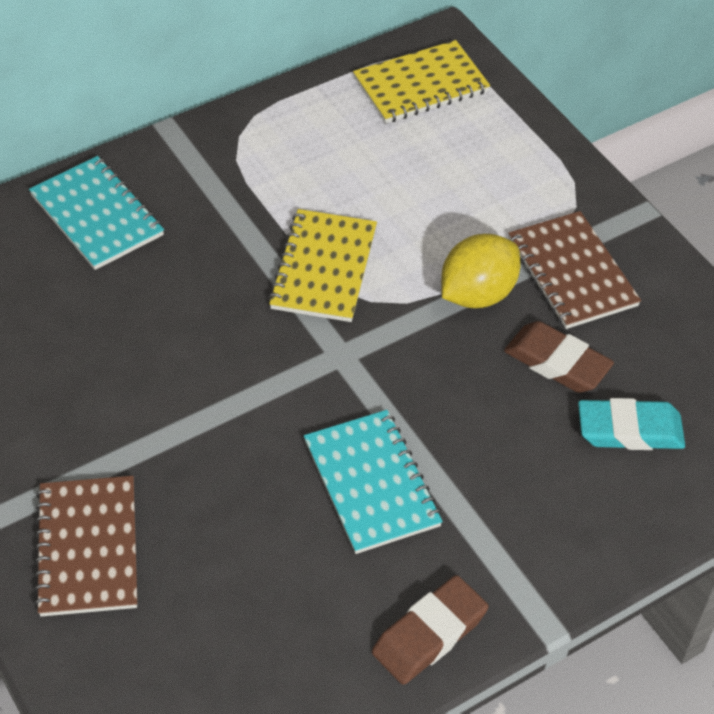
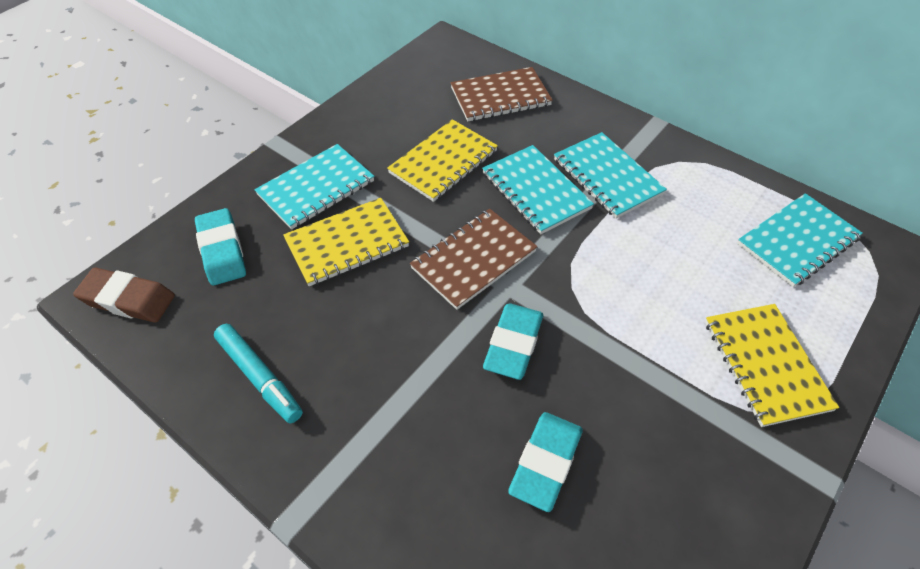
brown eraser: [372,575,489,685] [504,321,614,393] = 2 -> [73,268,175,323] = 1
turquoise eraser: [578,398,685,450] = 1 -> [195,208,246,285] [483,304,543,380] [508,412,583,512] = 3
turquoise marker: none = 0 -> [214,324,303,423] = 1
turquoise notebook: [29,156,164,270] [304,410,443,554] = 2 -> [254,144,374,229] [482,145,594,234] [554,132,667,219] [737,193,863,287] = 4
yellow lemon: [441,234,520,308] = 1 -> none = 0
yellow notebook: [268,209,377,322] [353,40,490,123] = 2 -> [283,198,409,286] [387,119,498,202] [705,304,839,427] = 3

